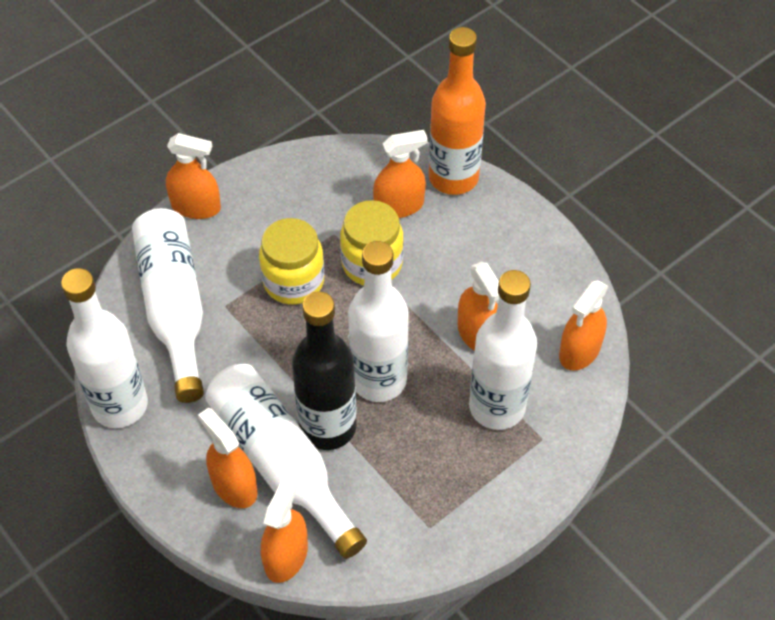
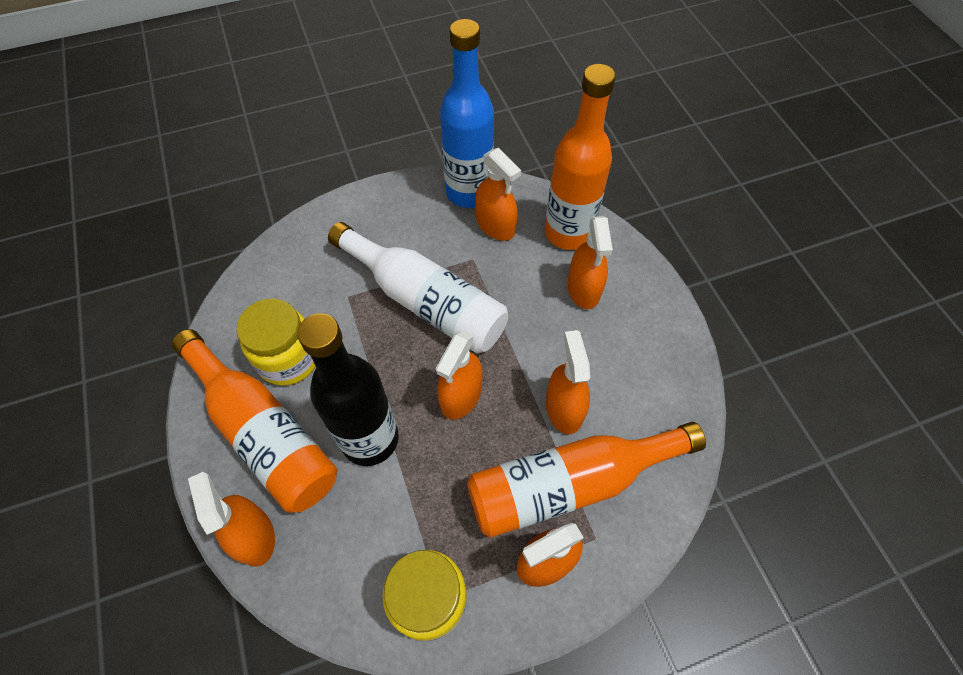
blue bottle: none = 0 -> [440,19,494,208] = 1
orange bottle: [429,27,486,195] = 1 -> [172,329,337,513] [467,422,706,538] [545,64,616,250] = 3
white bottle: [61,268,148,428] [132,208,204,403] [205,364,367,559] [348,241,409,402] [469,270,537,430] = 5 -> [328,222,508,354] = 1

